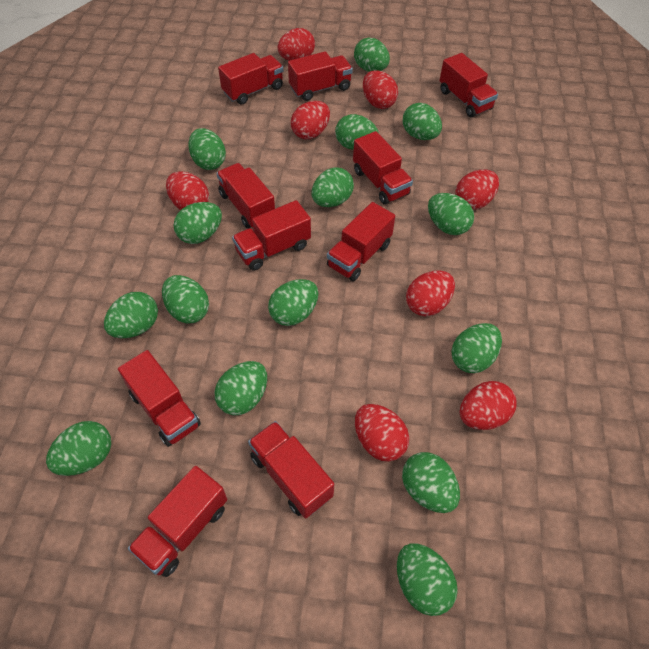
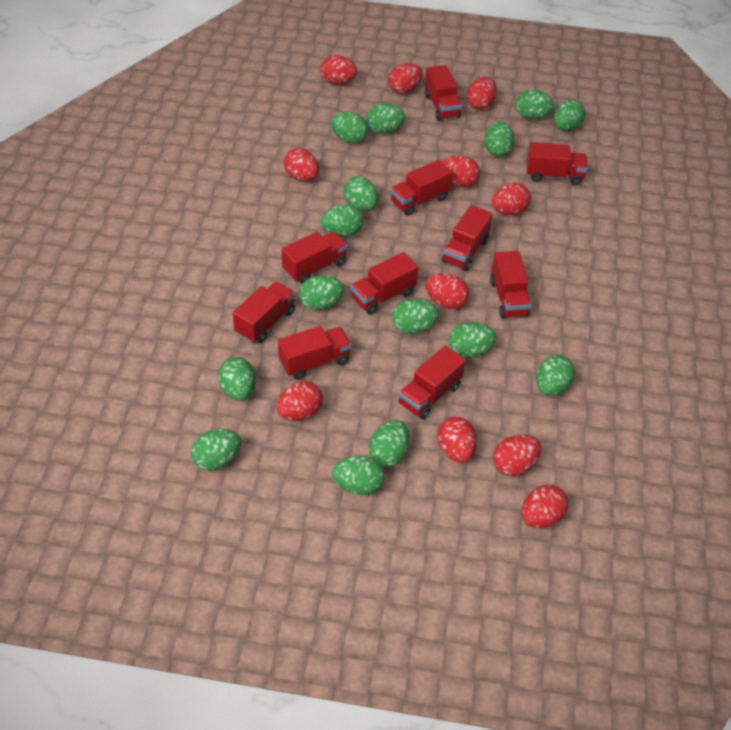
red egg: [166,171,209,210] [278,28,315,61] [291,101,330,139] [355,404,409,462] [363,70,398,109] [406,270,455,316] [455,169,499,210] [460,381,517,430] = 8 -> [277,381,323,421] [284,148,319,181] [320,55,357,84] [388,63,423,94] [425,273,469,309] [437,417,477,463] [442,155,480,187] [467,77,497,110] [492,183,531,215] [493,434,541,476] [521,485,569,528] = 11

